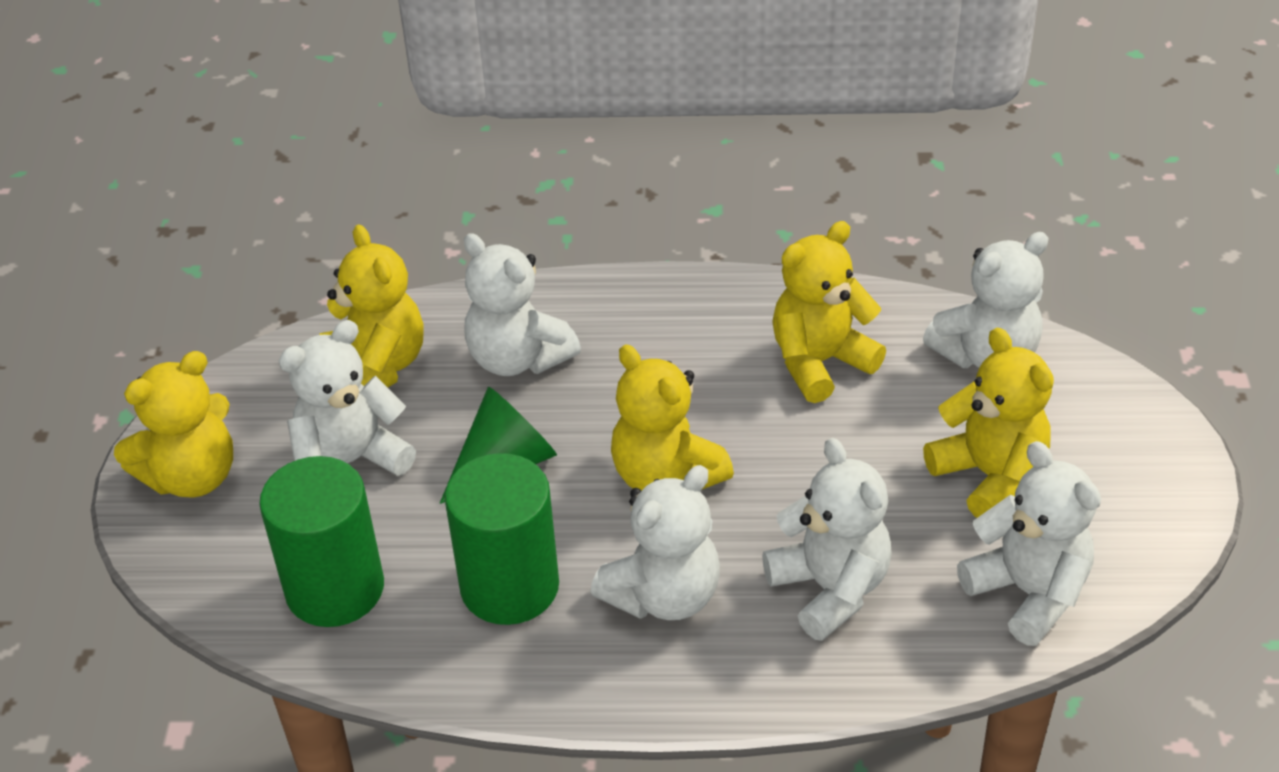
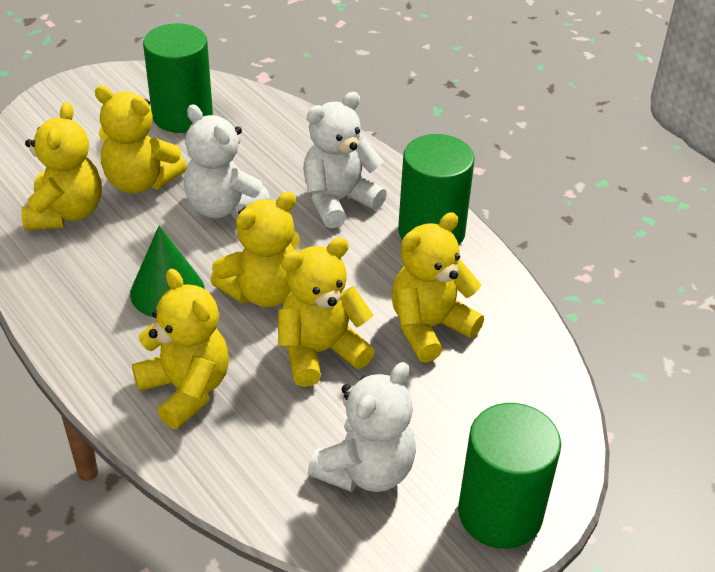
green cylinder: [259,456,384,627] [445,453,559,625] = 2 -> [143,23,213,133] [398,134,475,245] [458,403,561,549] = 3
white teddy bear: [278,320,416,475] [464,233,581,376] [591,465,720,620] [762,438,892,641] [923,232,1049,368] [957,441,1101,646] = 6 -> [184,104,270,219] [303,92,387,228] [308,362,416,492] = 3
yellow teddy bear: [114,351,233,498] [320,224,424,388] [611,344,734,491] [772,221,886,403] [923,328,1054,518] = 5 -> [21,102,102,230] [95,85,187,194] [132,269,229,429] [210,192,300,307] [278,238,375,387] [391,212,484,363] = 6

